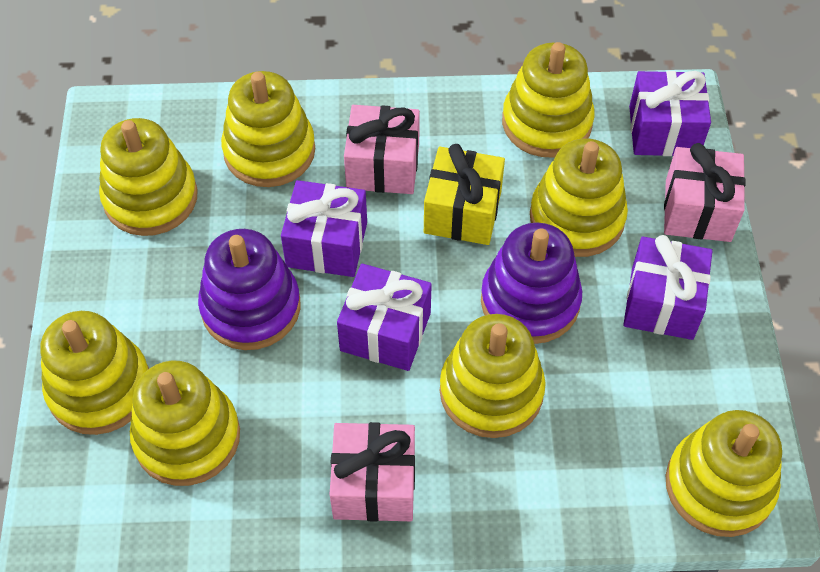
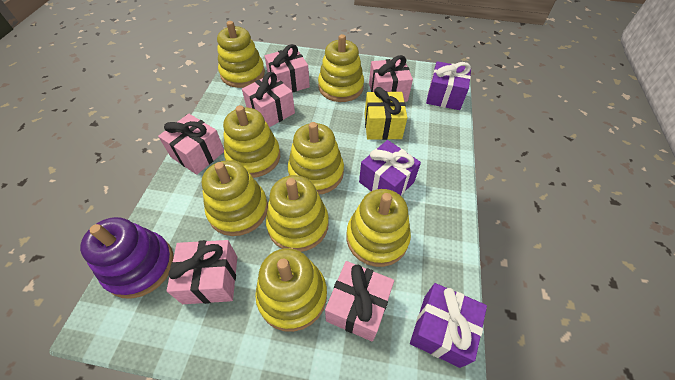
pink gift: [330,422,415,522] [344,105,420,194] [664,143,745,242] = 3 -> [158,114,224,175] [166,240,237,304] [242,72,295,127] [265,44,310,92] [325,261,394,341] [369,55,413,102] = 6
purple gift: [281,180,367,277] [337,264,432,371] [623,235,712,340] [629,71,711,156] = 4 -> [359,140,421,195] [410,283,487,368] [426,61,471,110] = 3
purple stacking toy: [198,229,301,350] [481,223,582,344] = 2 -> [80,217,174,299] = 1

